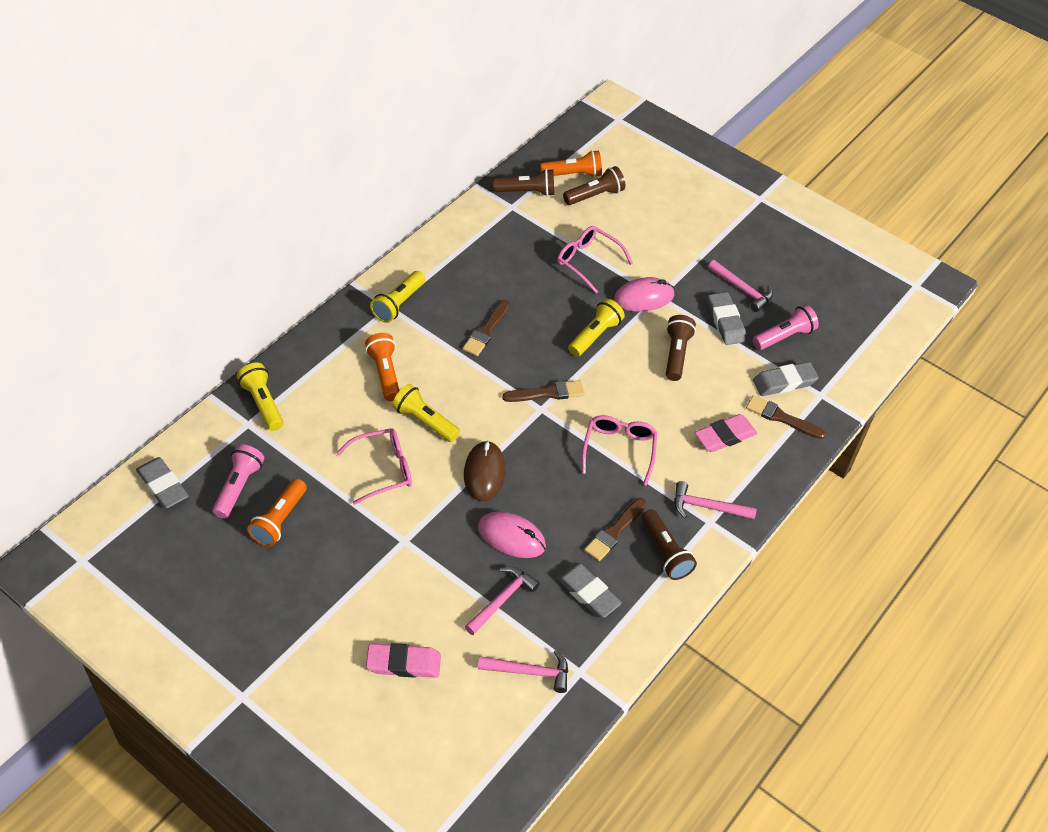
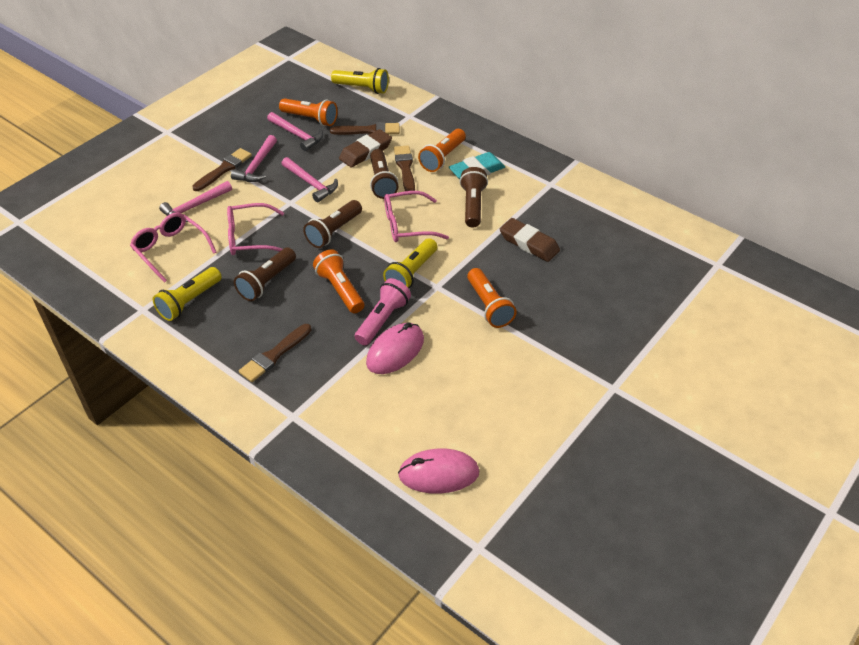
brown eraser: none = 0 -> [339,129,392,167] [500,218,560,262] = 2
brown mouse: [464,440,505,501] = 1 -> none = 0
grey eraser: [136,457,188,508] [556,563,622,618] [708,292,746,345] [753,362,819,396] = 4 -> none = 0
orange flashlight: [247,479,307,547] [365,333,400,401] [540,150,602,178] = 3 -> [279,98,338,126] [313,249,364,313] [418,129,466,172] [467,268,517,328] = 4
pink eraser: [366,643,441,678] [695,414,757,452] = 2 -> none = 0
pink flashlight: [212,444,264,518] [753,305,819,350] = 2 -> [355,278,411,345] = 1
turquoise eraser: none = 0 -> [449,152,505,179] = 1
yellow flashlight: [237,363,283,431] [370,271,425,323] [392,384,460,442] [568,299,625,357] = 4 -> [153,267,222,321] [331,68,389,94] [383,238,437,288] = 3

